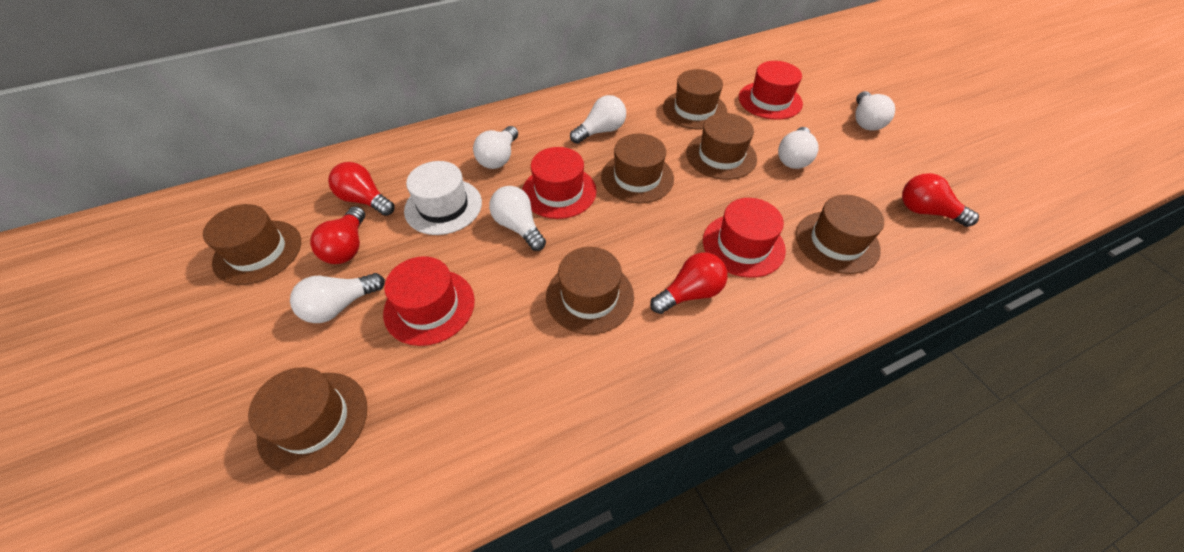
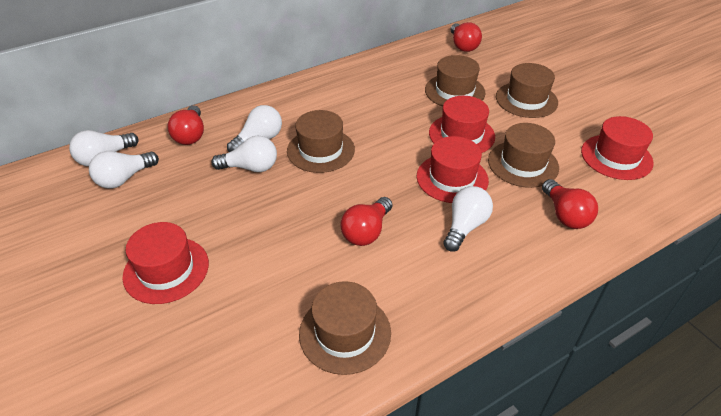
brown hat: [203,204,301,285] [248,367,367,475] [546,247,634,335] [601,134,674,204] [663,69,727,130] [686,113,757,180] [796,195,884,274] = 7 -> [287,110,355,173] [299,281,391,375] [425,55,485,106] [488,123,559,188] [496,63,558,118] = 5
white hat: [404,161,482,235] = 1 -> none = 0
white light bulb: [290,273,385,323] [473,126,518,169] [489,186,546,251] [570,95,626,144] [778,127,819,169] [855,91,895,131] = 6 -> [69,130,139,166] [89,151,159,189] [211,135,277,172] [227,105,282,152] [443,186,493,252] = 5

